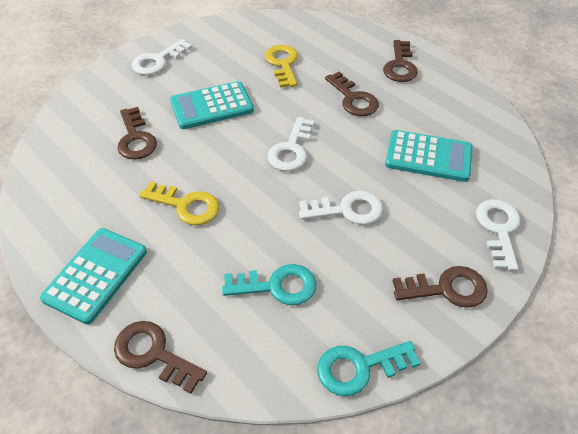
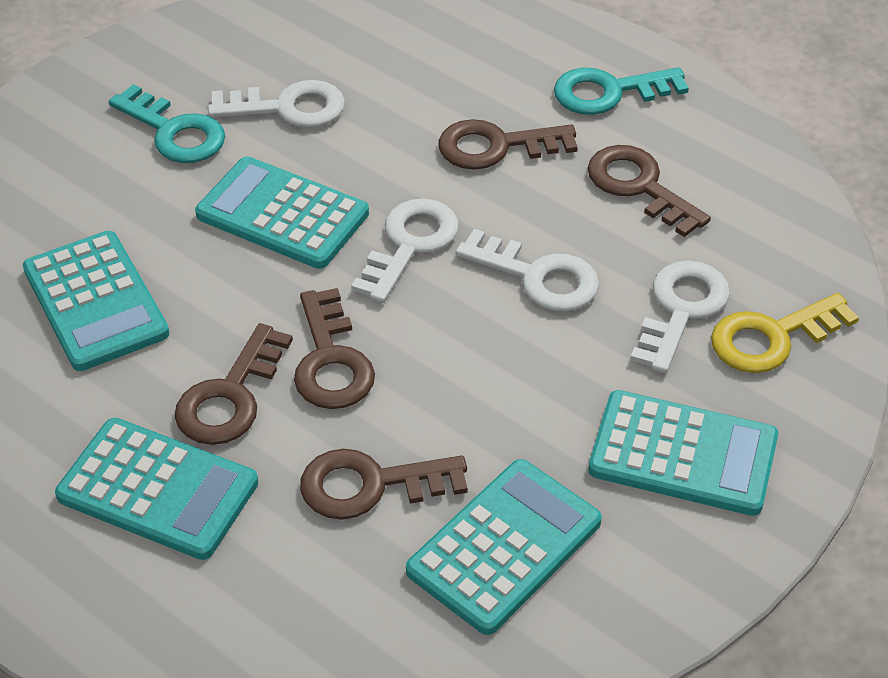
turquoise calculator: [40,228,147,325] [170,81,254,129] [385,130,472,182] = 3 -> [23,231,169,371] [55,418,258,560] [195,156,369,269] [406,459,602,635] [588,390,778,516] = 5
yellow key: [139,181,219,225] [265,45,298,88] = 2 -> [711,293,859,373] = 1

